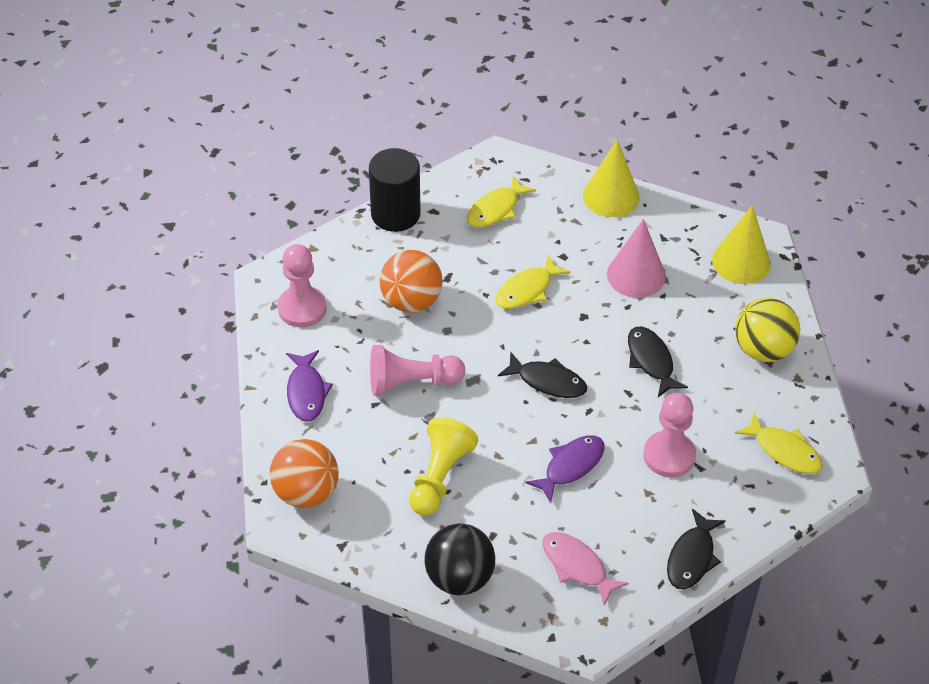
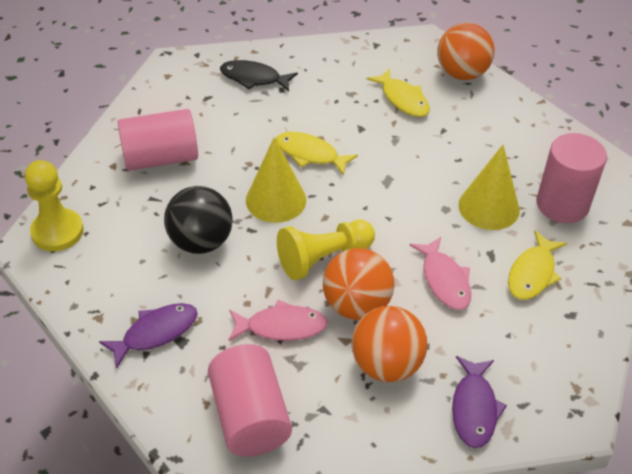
black cylinder: [369,148,420,232] = 1 -> none = 0
black fish: [498,351,587,398] [628,327,688,397] [667,509,726,589] = 3 -> [220,60,298,91] = 1
orange ball: [270,439,339,508] [380,250,443,313] = 2 -> [323,248,394,320] [352,306,427,382] [437,23,494,80] = 3
pink cone: [607,219,666,298] = 1 -> none = 0
pink cylinder: none = 0 -> [117,109,198,171] [208,344,292,456] [536,133,607,223] = 3
pink fish: [543,532,629,606] = 1 -> [229,300,328,341] [409,237,471,310] = 2
pink pawn: [277,244,327,327] [370,345,465,396] [644,393,696,477] = 3 -> none = 0
yellow ball: [735,298,800,362] = 1 -> none = 0
yellow pawn: [409,417,478,515] = 1 -> [25,160,84,251] [277,220,375,280] = 2

